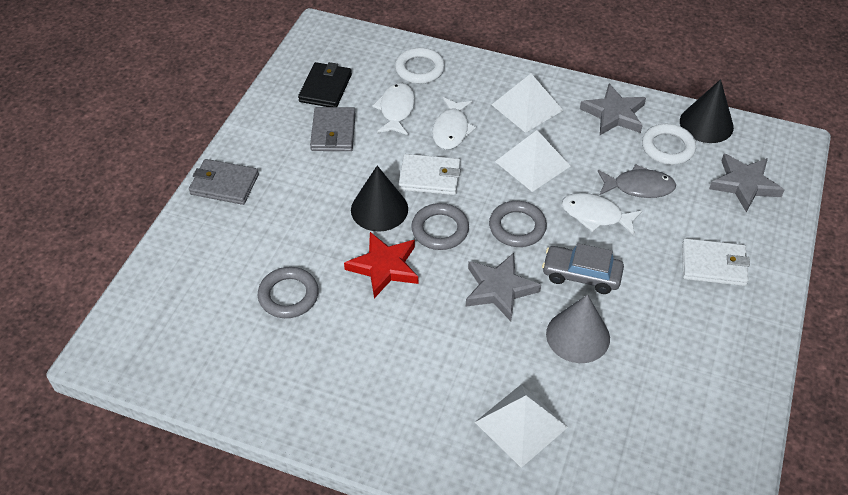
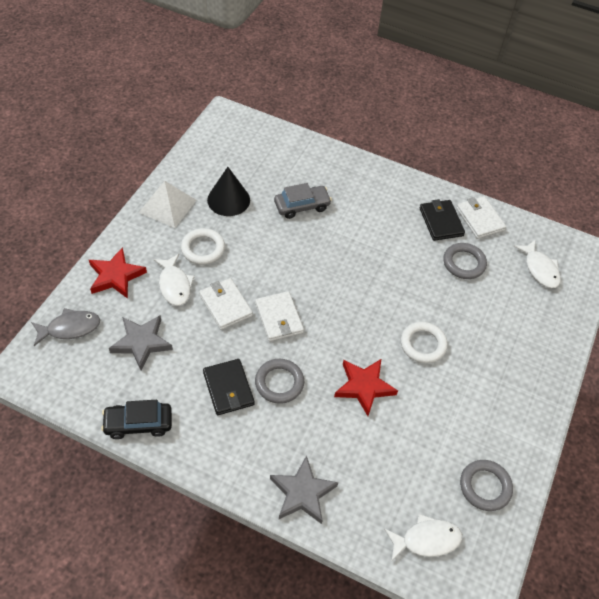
black car: none = 0 -> [101,400,172,439] = 1
black cone: [351,166,408,232] [680,79,734,143] = 2 -> [207,167,250,216] = 1
black wallet: [298,62,352,107] = 1 -> [203,359,254,415] [420,199,465,241] = 2
grey cone: [546,295,610,363] = 1 -> none = 0
grey star: [466,253,541,321] [580,84,646,135] [709,153,784,212] = 3 -> [109,316,173,370] [270,455,339,524] = 2
grey wallet: [189,159,259,205] [310,107,356,151] = 2 -> none = 0
red star: [344,232,418,298] = 1 -> [89,247,147,299] [334,359,398,416] = 2
white pyramid: [475,385,568,468] [492,74,563,133] [495,130,570,192] = 3 -> [138,181,196,228] = 1
white wallet: [398,154,461,195] [682,238,750,286] = 2 -> [199,278,253,330] [255,291,304,342] [456,196,506,239] = 3

